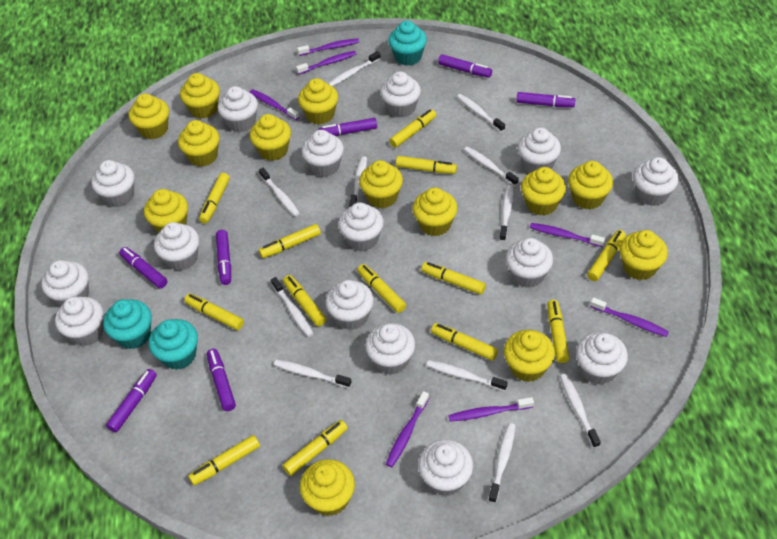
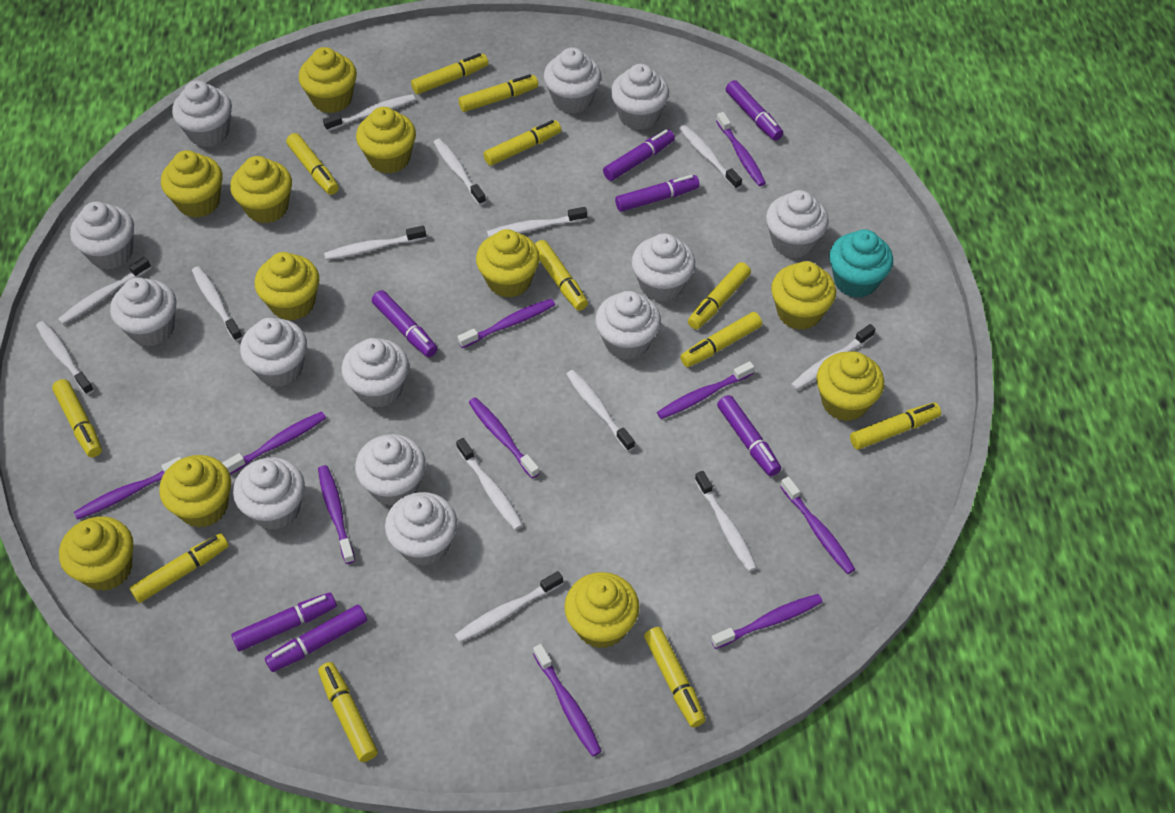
purple toothbrush: [250,89,299,120] [296,51,356,75] [297,38,359,56] [386,391,429,467] [448,397,534,422] [530,223,605,247] [590,297,669,337] = 7 -> [74,457,182,520] [222,411,326,474] [318,465,355,564] [458,299,555,348] [468,397,540,479] [533,644,602,756] [657,361,754,419] [711,594,823,649] [716,112,766,186] [780,477,855,574] = 10
turquoise cupcake: [103,299,152,349] [149,319,198,370] [388,21,427,66] = 3 -> [829,229,893,298] = 1
white cupcake: [41,260,89,307] [55,296,104,346] [91,160,135,207] [154,222,199,271] [218,86,258,132] [301,130,344,177] [325,280,374,330] [338,202,384,251] [365,323,415,374] [380,71,421,118] [418,440,473,496] [506,238,553,288] [518,127,561,173] [576,332,628,385] [633,157,679,206] = 15 -> [70,201,134,270] [110,277,176,346] [172,81,232,147] [233,457,305,530] [240,318,307,387] [341,338,409,408] [355,434,426,506] [385,492,457,566] [544,47,601,114] [595,291,661,360] [611,64,669,130] [632,233,695,302] [766,190,829,258] = 13
white toothbrush: [259,168,300,217] [271,277,314,337] [274,360,352,388] [328,51,381,86] [349,156,367,207] [426,360,507,391] [457,94,505,132] [464,146,519,186] [488,423,516,503] [499,185,514,242] [560,374,601,448] = 11 -> [36,321,94,395] [58,257,151,325] [192,266,243,341] [323,94,416,131] [324,226,426,260] [433,138,486,205] [455,571,563,643] [456,438,523,530] [487,207,587,238] [566,370,635,452] [679,125,742,190] [695,471,757,572] [791,324,876,391] = 13
yellow cupcake: [129,94,169,139] [144,189,188,233] [178,120,220,167] [180,73,220,118] [250,114,291,161] [298,78,338,124] [300,459,355,516] [359,160,403,208] [412,188,458,236] [504,330,555,382] [521,167,566,215] [568,161,613,209] [619,230,668,280] = 13 -> [59,517,133,591] [159,455,231,528] [161,150,223,218] [230,156,292,223] [255,252,319,321] [299,47,357,113] [356,107,416,174] [476,229,540,298] [564,572,640,648] [771,261,836,330] [816,351,884,421] = 11
yellow marker: [184,294,244,330] [188,435,260,485] [199,173,230,224] [259,224,321,258] [282,420,348,476] [283,275,326,326] [357,264,406,313] [389,109,436,148] [396,156,457,174] [421,262,486,295] [431,323,498,361] [547,300,570,363] [587,230,626,281] = 13 -> [52,379,102,457] [130,533,229,603] [286,133,339,195] [318,662,378,762] [411,53,489,94] [458,74,538,112] [483,120,561,166] [535,240,588,311] [644,627,706,727] [680,312,762,367] [688,262,751,329] [850,402,941,450] = 12

